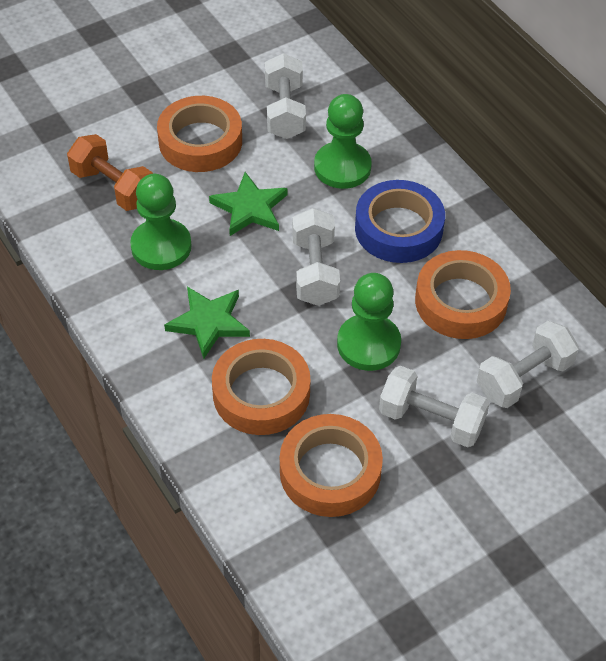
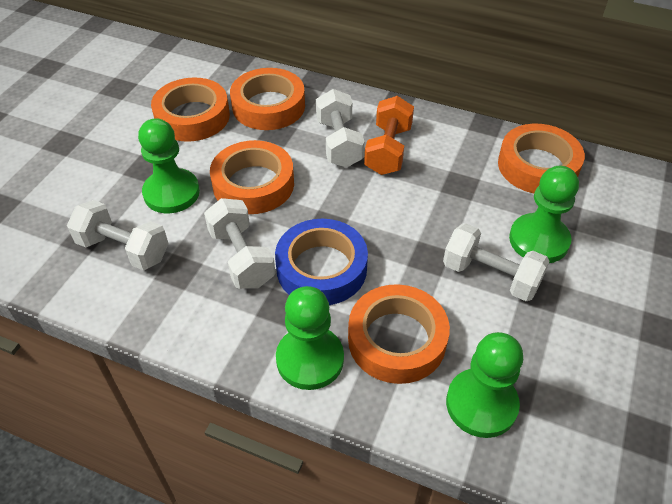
green pawn: [130,174,192,270] [314,94,372,189] [337,273,401,371] = 3 -> [138,118,200,213] [276,286,344,390] [446,332,523,438] [509,166,579,263] = 4
green star: [164,287,250,359] [209,172,288,236] = 2 -> none = 0
orange tape: [157,96,242,172] [212,339,310,435] [280,414,383,517] [415,250,511,339] = 4 -> [151,77,230,142] [210,140,294,214] [230,68,305,130] [348,284,450,384] [498,124,585,193] = 5

